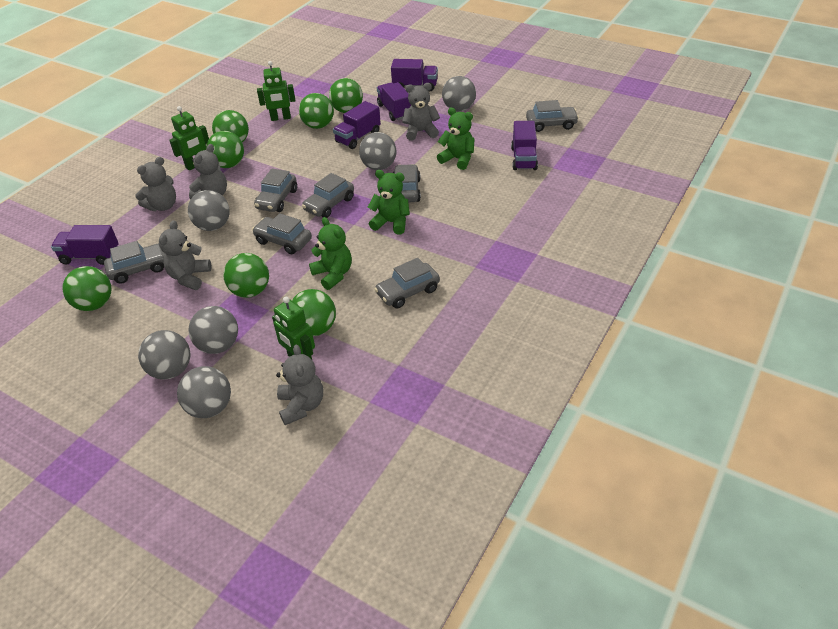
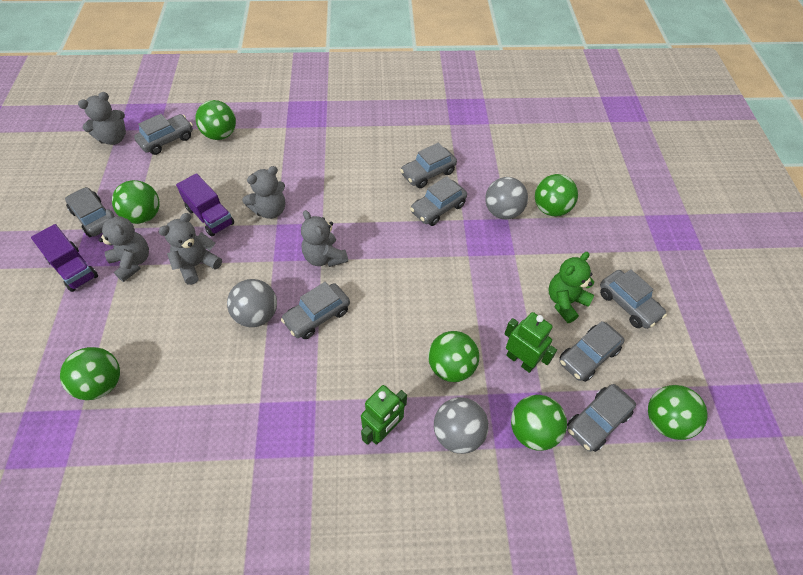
green robot: [169,106,209,170] [257,61,295,121] [272,297,315,359] = 3 -> [361,385,407,445] [504,312,557,373] = 2
green teddy bear: [309,217,352,290] [368,170,410,235] [437,108,475,170] = 3 -> [548,252,594,323] = 1
grey ball: [138,330,191,379] [177,366,231,418] [188,190,230,231] [188,306,238,354] [359,132,397,170] [442,76,476,111] = 6 -> [227,279,277,327] [434,397,489,454] [485,177,528,220] = 3
grey car: [104,241,165,284] [252,213,312,254] [254,169,297,212] [302,173,354,218] [374,258,440,308] [393,164,421,202] [526,100,579,132] = 7 -> [65,187,109,237] [134,114,193,155] [281,282,350,339] [400,143,457,188] [410,176,467,226] [559,321,625,382] [567,384,636,452] [600,269,667,329] = 8
purple truck: [51,225,119,265] [333,101,381,149] [377,82,411,121] [391,59,438,91] [511,121,538,170] = 5 -> [31,224,98,292] [176,173,234,237] = 2

